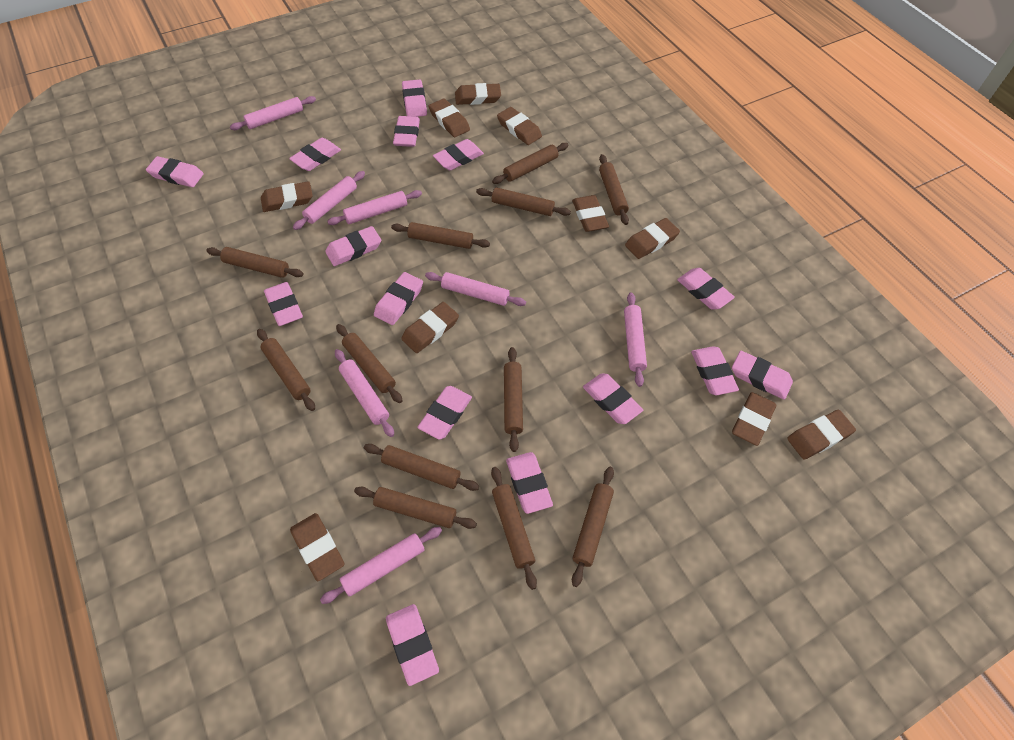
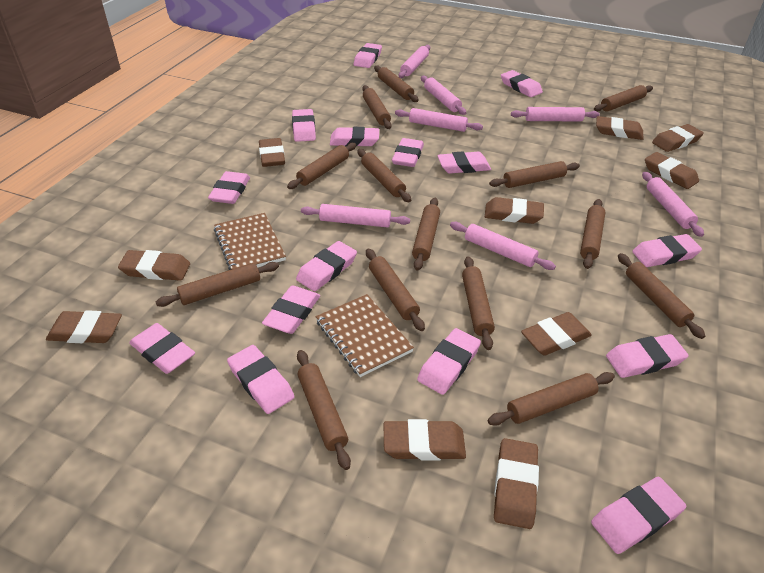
brown notebook: none = 0 -> [214,213,286,270] [316,294,414,377] = 2
brown rolling pin: [206,247,304,278] [257,329,315,411] [336,324,402,403] [354,487,477,529] [364,444,479,491] [391,222,490,249] [476,187,571,216] [491,467,537,590] [492,143,569,184] [504,347,523,452] [572,467,614,587] [599,154,629,225] = 12 -> [156,262,279,307] [287,143,356,189] [297,350,351,470] [357,149,411,202] [362,85,392,129] [366,248,425,331] [374,66,419,102] [412,198,440,271] [462,256,495,350] [488,372,615,426] [489,161,580,188] [580,199,606,269] [594,85,653,112] [618,253,705,339] = 14

